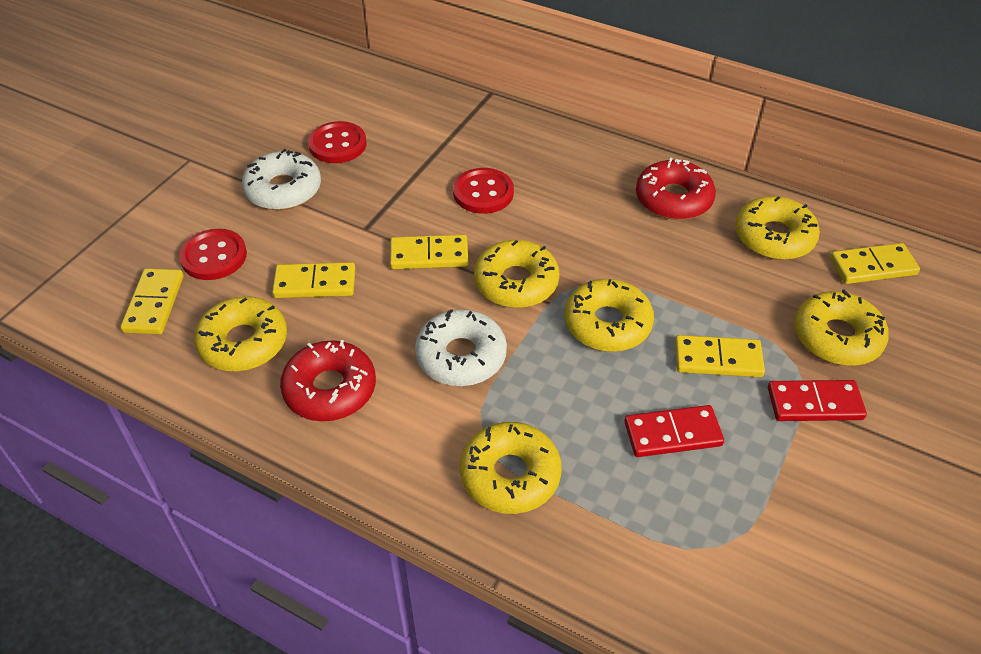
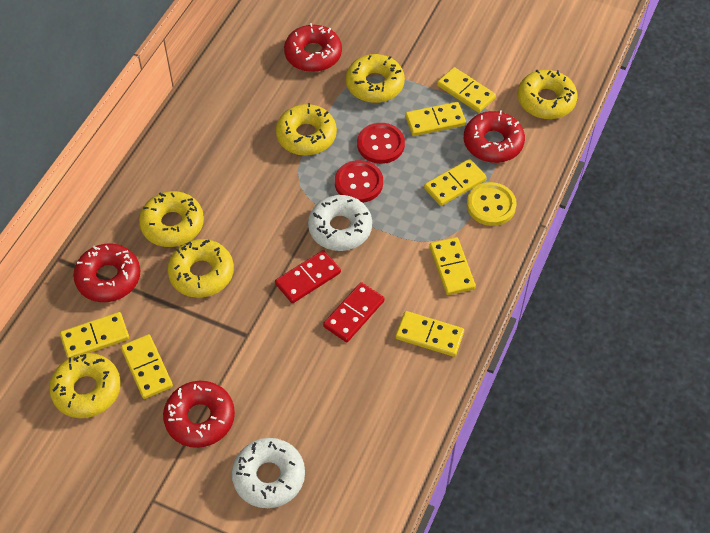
red button: [179,229,247,280] [308,121,367,163] [453,168,514,214] = 3 -> [335,160,383,203] [357,123,405,164] = 2
red donut: [280,340,376,421] [636,158,716,220] = 2 -> [73,244,141,302] [163,381,235,448] [284,23,342,72] [464,111,525,163] = 4
yellow button: none = 0 -> [467,182,517,226] = 1
yellow domino: [120,268,184,334] [272,262,355,298] [390,235,468,269] [675,335,765,377] [830,243,920,284] = 5 -> [60,312,129,358] [121,334,173,399] [395,311,464,357] [405,102,466,136] [424,159,487,206] [429,237,476,295] [437,67,496,113] = 7

